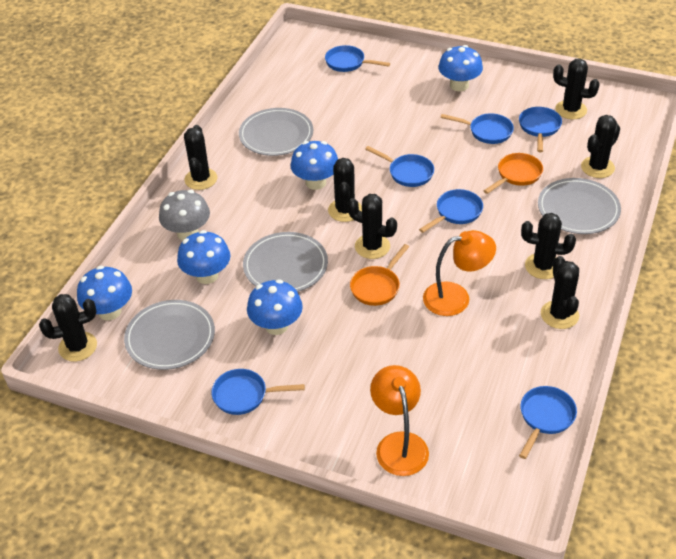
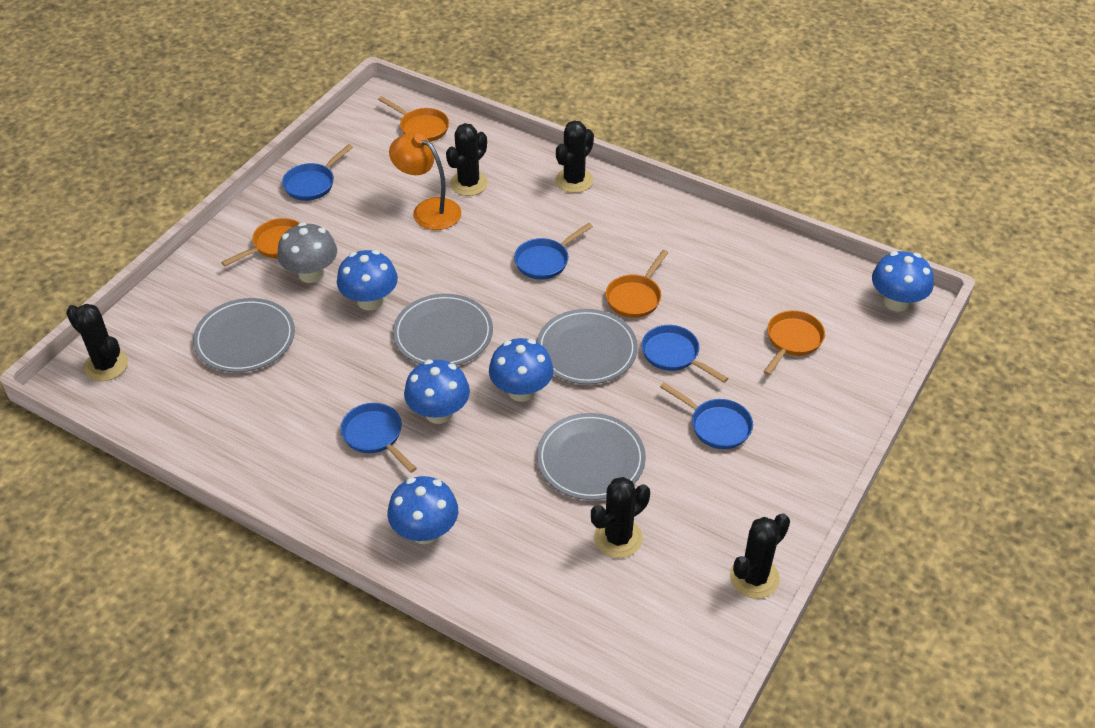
black cactus: [39,294,97,361] [184,125,217,190] [328,158,362,222] [347,194,397,259] [521,213,576,279] [541,256,579,329] [553,59,600,119] [581,115,620,178] = 8 -> [66,304,128,381] [446,123,488,196] [555,120,594,193] [591,477,650,558] [730,513,790,599] = 5
blue pan: [211,369,305,415] [325,45,390,72] [365,146,434,187] [419,189,483,233] [441,113,514,144] [519,107,562,152] [519,386,577,459] = 7 -> [282,144,353,201] [340,403,417,473] [514,223,593,280] [641,325,728,383] [660,382,753,449] = 5
orange lamp: [370,365,429,476] [423,230,496,316] = 2 -> [389,132,461,230] = 1
orange pan: [350,244,409,306] [484,153,543,194] = 2 -> [221,218,299,266] [378,96,449,142] [606,250,668,318] [763,310,825,375] = 4

